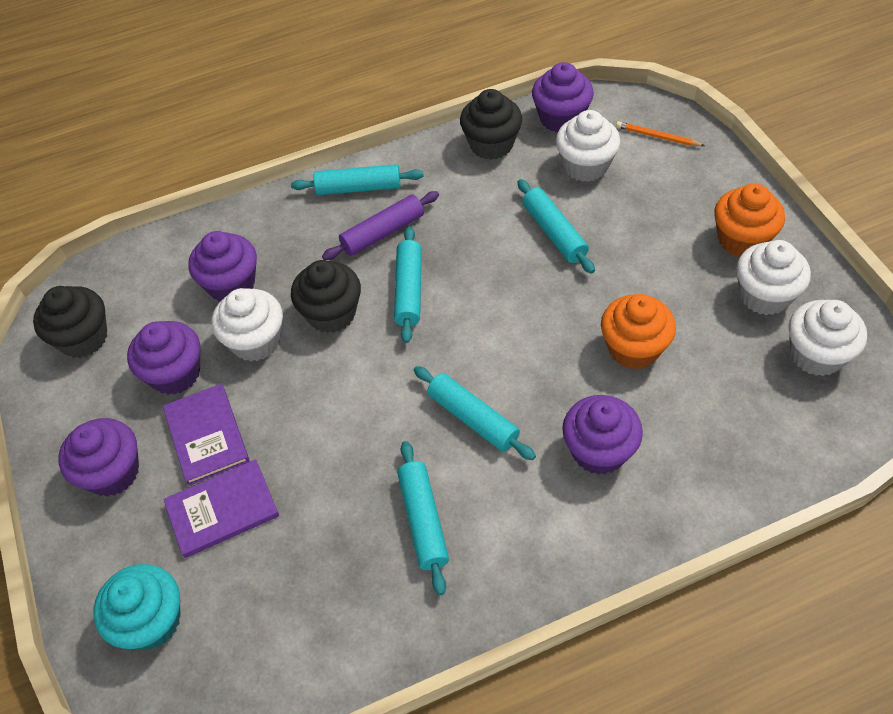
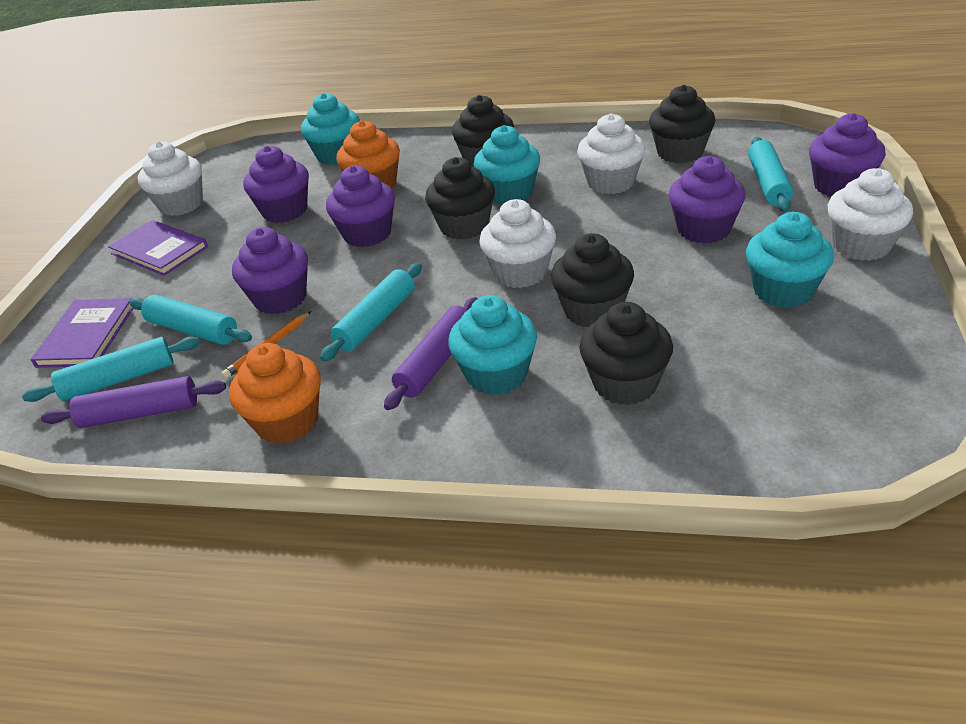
black cupcake: [33,286,107,358] [291,260,361,333] [460,89,522,160] = 3 -> [425,157,495,240] [452,95,514,167] [551,233,634,327] [579,302,673,405] [649,85,715,163] = 5
purple rolling pin: [322,191,439,260] = 1 -> [41,376,226,428] [384,297,478,410] = 2
turquoise cupcake: [93,564,180,650] = 1 -> [301,93,360,165] [448,295,537,395] [474,125,540,205] [746,212,834,308] = 4
turquoise rolling pin: [291,164,424,195] [394,226,422,343] [397,441,449,595] [414,366,536,460] [518,179,595,274] = 5 -> [22,337,200,402] [129,295,252,345] [320,263,422,362] [748,137,794,212] = 4

